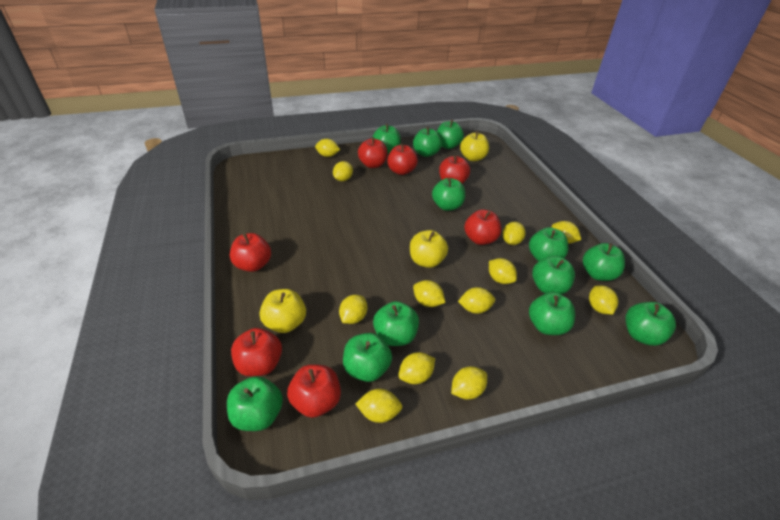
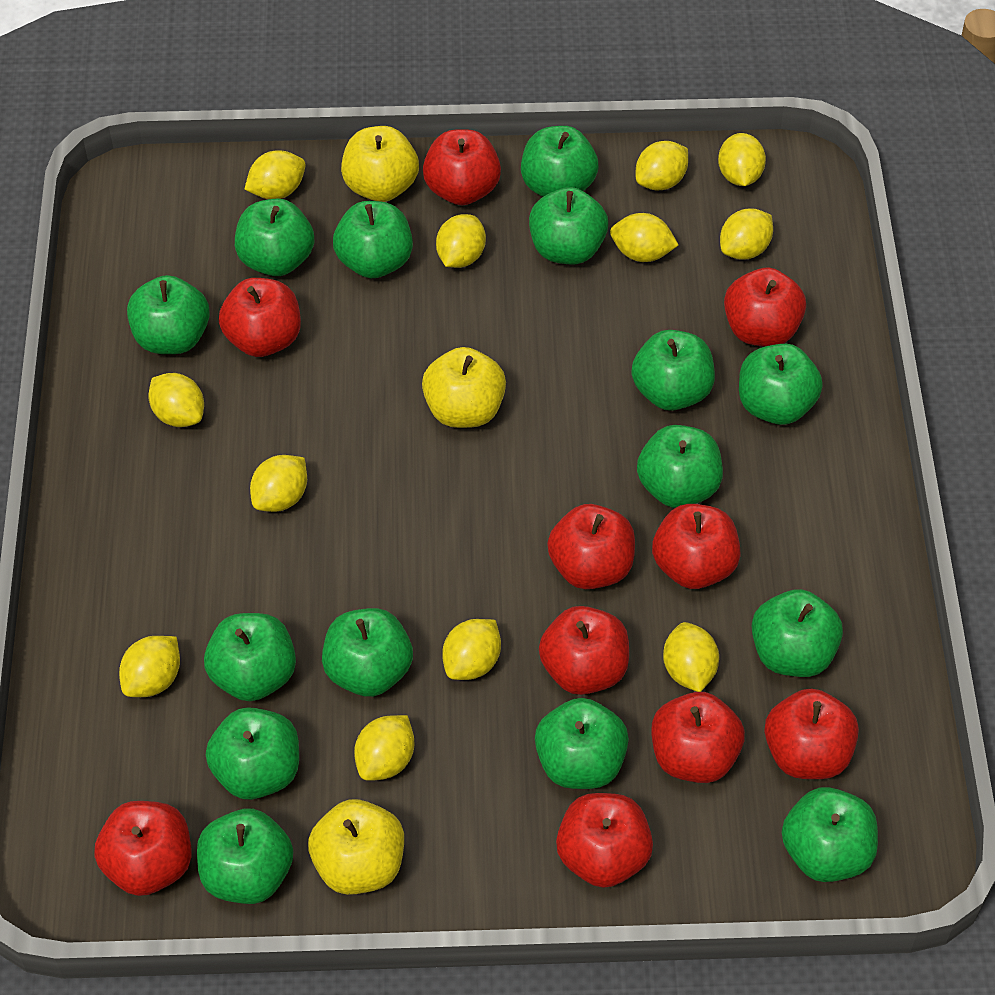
green apple: [227,376,283,431] [343,333,392,382] [373,124,401,154] [373,301,419,346] [413,127,442,157] [432,178,465,211] [437,120,464,149] [529,227,568,261] [529,292,575,335] [532,256,575,294] [583,243,625,281] [625,302,676,346] = 12 -> [127,275,210,354] [197,808,293,904] [204,613,296,701] [206,707,299,800] [235,198,314,276] [322,608,413,697] [333,201,413,278] [521,126,598,197] [529,187,608,264] [535,698,629,789] [632,330,715,411] [637,425,723,508] [739,344,823,425] [752,589,843,677] [782,787,878,882] = 15
red apple: [230,233,271,272] [231,328,282,377] [287,364,341,418] [358,137,388,168] [387,143,418,175] [439,155,470,184] [464,209,501,245] = 7 -> [94,801,192,896] [219,278,301,357] [423,129,501,205] [539,606,629,695] [547,504,635,589] [556,793,653,888] [652,504,741,589] [652,692,745,783] [724,267,806,346] [764,688,859,779] = 10

